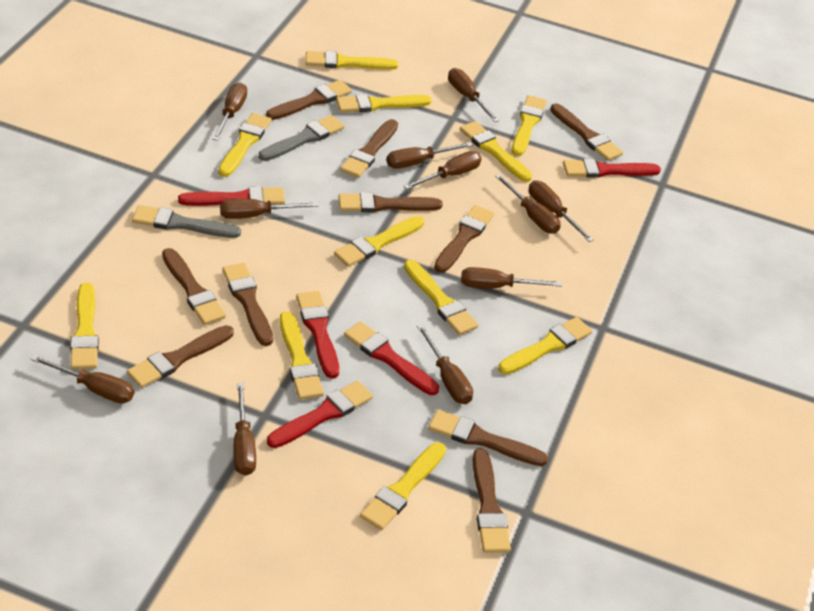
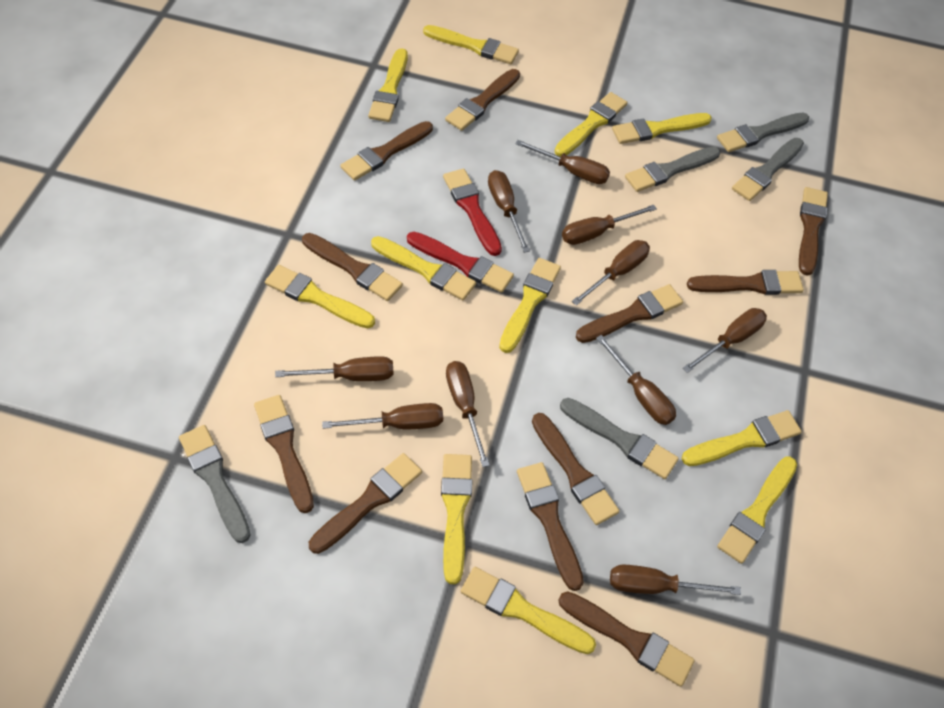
brown brush: [127,325,234,388] [162,248,226,325] [222,263,273,346] [266,80,352,120] [338,192,443,212] [340,119,398,178] [428,410,548,466] [434,205,494,273] [472,448,511,553] [550,103,623,161] = 10 -> [254,395,314,513] [302,233,403,301] [309,453,422,554] [340,121,433,181] [445,69,520,131] [517,462,584,591] [532,413,619,525] [558,591,695,687] [576,284,683,343] [687,270,804,295] [799,187,828,276] = 11
brown screwdriver: [31,355,134,403] [212,83,247,141] [220,199,319,219] [234,383,256,476] [386,142,473,169] [404,151,482,189] [417,324,473,404] [448,68,499,122] [461,267,562,288] [495,174,561,234] [529,181,594,242] = 11 -> [275,356,393,381] [322,403,443,429] [446,361,490,467] [488,170,530,253] [515,140,610,184] [562,205,657,245] [572,240,650,306] [596,335,676,425] [610,564,741,595] [683,308,767,373] = 10
grey brush: [132,205,241,238] [259,115,344,161] = 2 -> [179,425,251,543] [560,398,679,479] [625,147,720,192] [717,113,809,152] [732,138,804,201] = 5
red brush: [178,186,285,206] [267,381,373,448] [296,291,339,378] [344,321,439,395] [563,159,661,178] = 5 -> [407,232,514,293] [443,169,502,256] = 2

